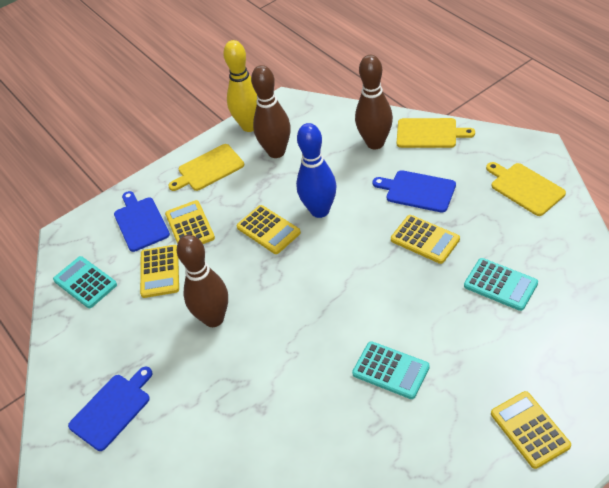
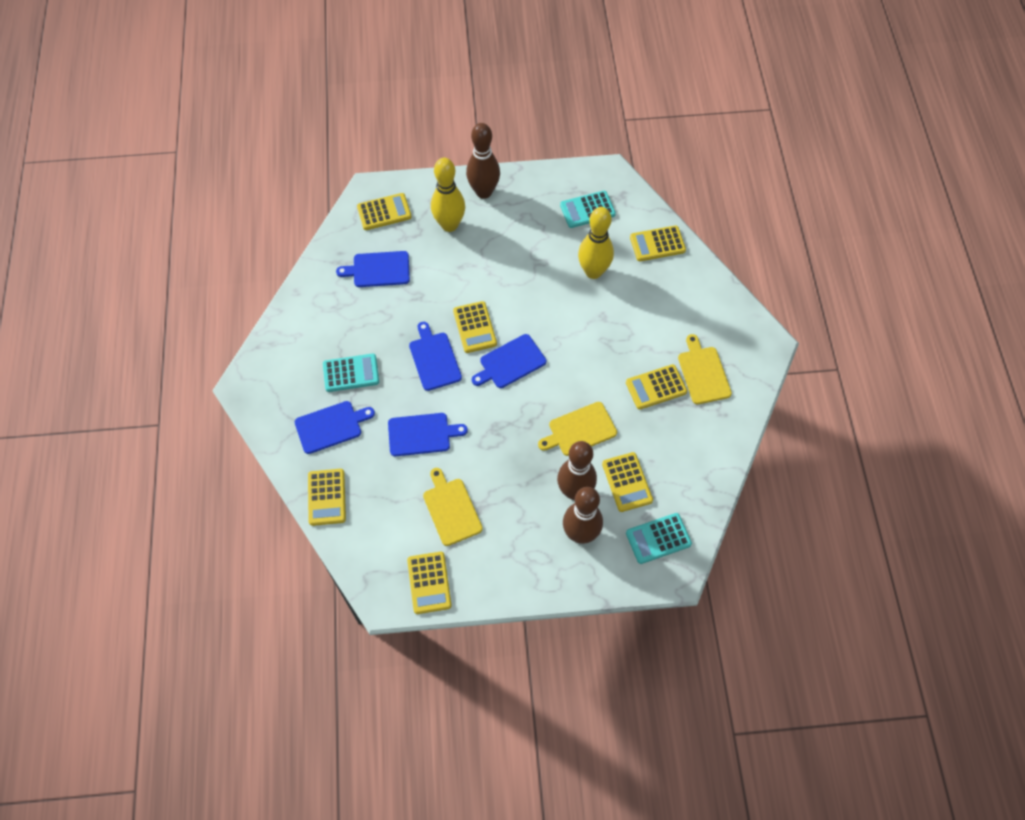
blue bowling pin: [296,123,337,218] = 1 -> none = 0
blue cutting board: [68,367,153,451] [114,191,170,252] [372,170,456,213] = 3 -> [295,401,375,454] [336,251,410,287] [388,413,468,456] [409,322,462,391] [472,334,546,388] = 5
yellow bowling pin: [223,40,257,132] = 1 -> [431,158,465,232] [578,207,614,279] = 2
yellow calculator: [140,245,179,298] [165,200,215,244] [236,205,301,254] [391,215,460,264] [491,391,571,469] = 5 -> [308,469,346,526] [357,193,412,230] [407,552,452,614] [453,301,497,353] [602,452,653,512] [626,364,687,409] [630,226,686,261] = 7

